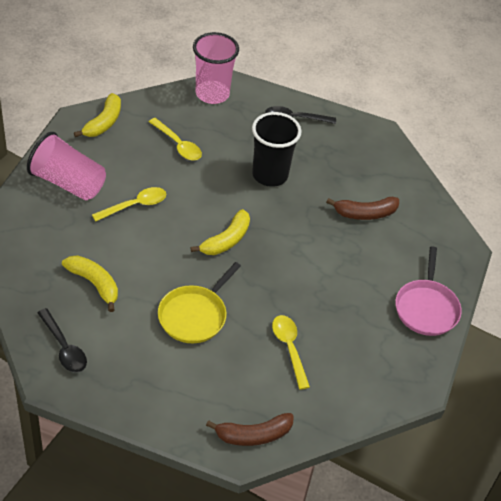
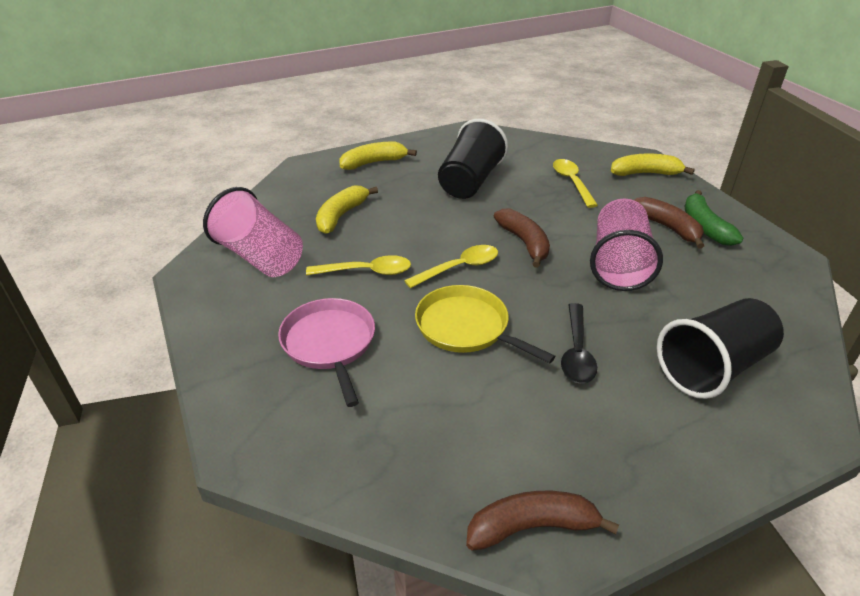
black cup: [252,112,301,187] = 1 -> [438,119,508,199] [657,298,784,399] = 2
black spoon: [37,308,87,373] [265,106,336,124] = 2 -> [561,303,597,384] = 1
brown banana: [206,413,293,446] [326,197,399,220] = 2 -> [466,491,619,551] [494,209,550,268] [634,197,704,249] = 3
green banana: none = 0 -> [684,190,743,246] = 1

